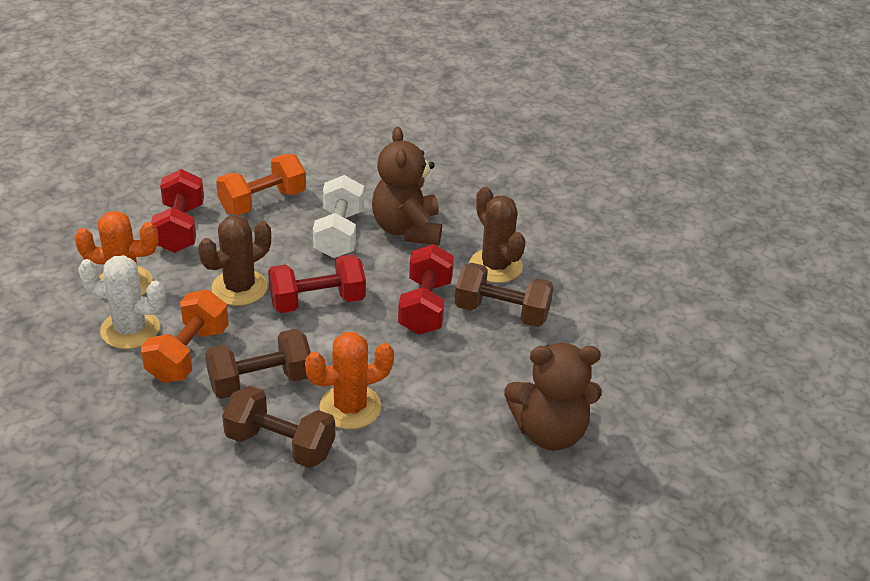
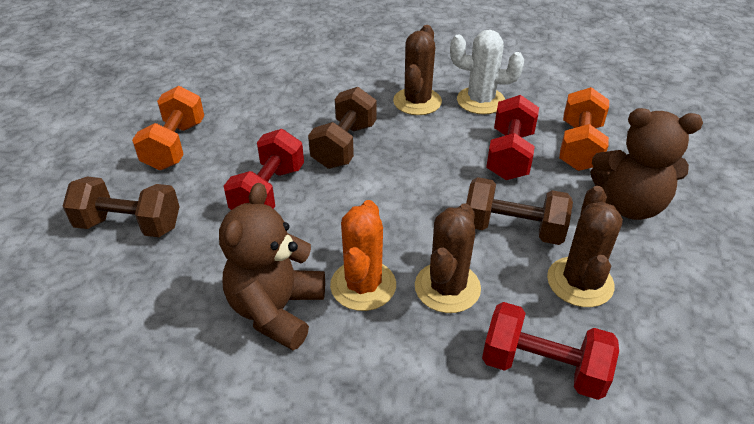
brown cactus: [198,215,271,306] [469,187,525,283] = 2 -> [393,25,442,115] [415,203,481,313] [547,186,623,307] = 3
orange cactus: [74,211,158,296] [305,332,394,429] = 2 -> [330,200,396,311] = 1
white dumbbell: [313,175,364,258] = 1 -> none = 0

